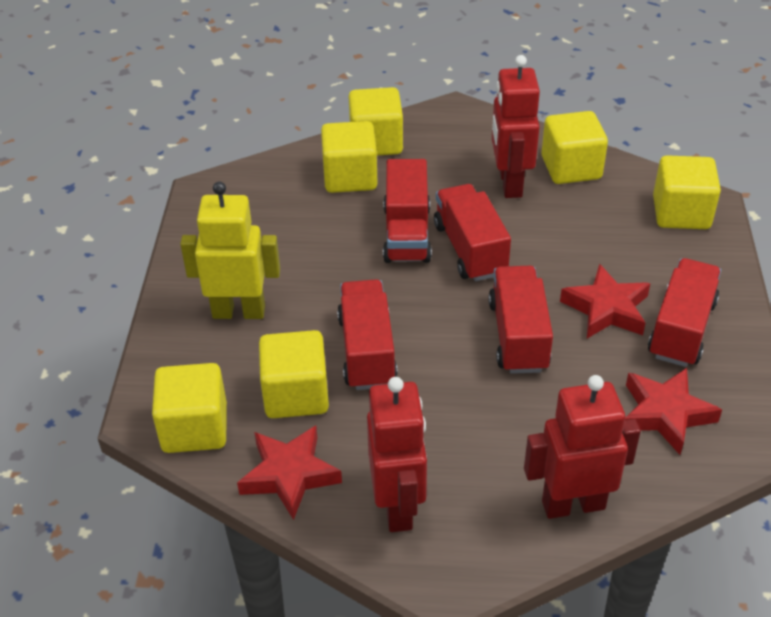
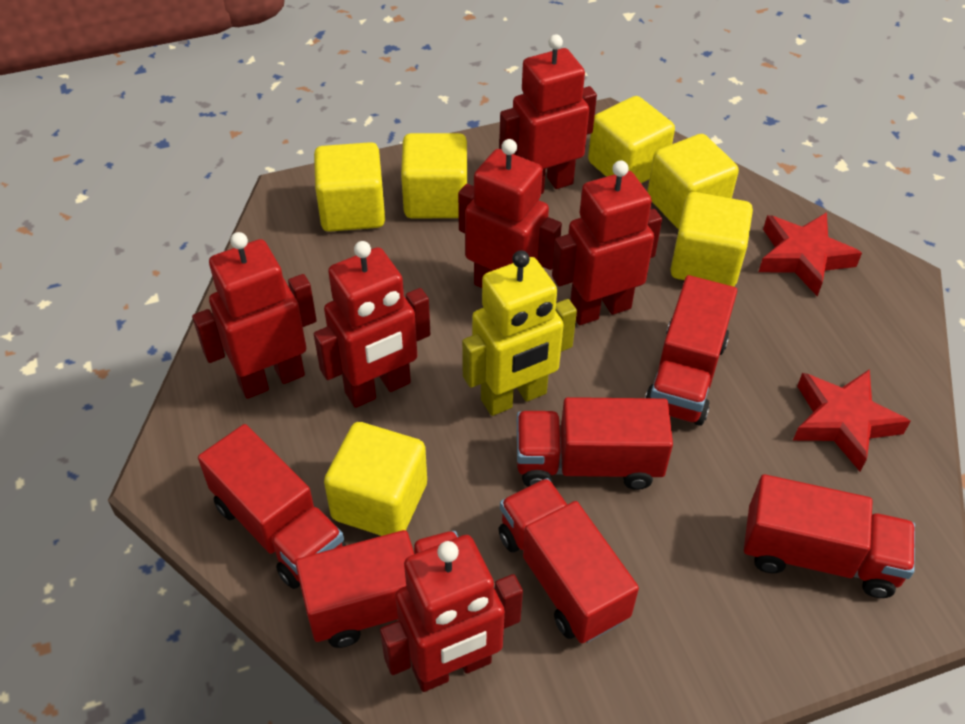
red robot: [367,377,427,532] [492,55,540,198] [524,375,641,519] = 3 -> [192,232,317,399] [314,241,430,408] [380,535,523,692] [458,139,562,288] [499,34,597,194] [552,160,662,325] = 6
red star: [237,426,342,520] [560,264,651,338] [625,368,722,455] = 3 -> [759,212,862,296] [793,369,911,472] = 2
red truck: [337,279,398,390] [383,159,432,263] [434,184,511,281] [488,266,553,374] [648,258,721,367] = 5 -> [198,424,346,589] [295,530,458,648] [498,478,639,643] [517,397,673,490] [645,275,737,426] [744,474,915,598] = 6

